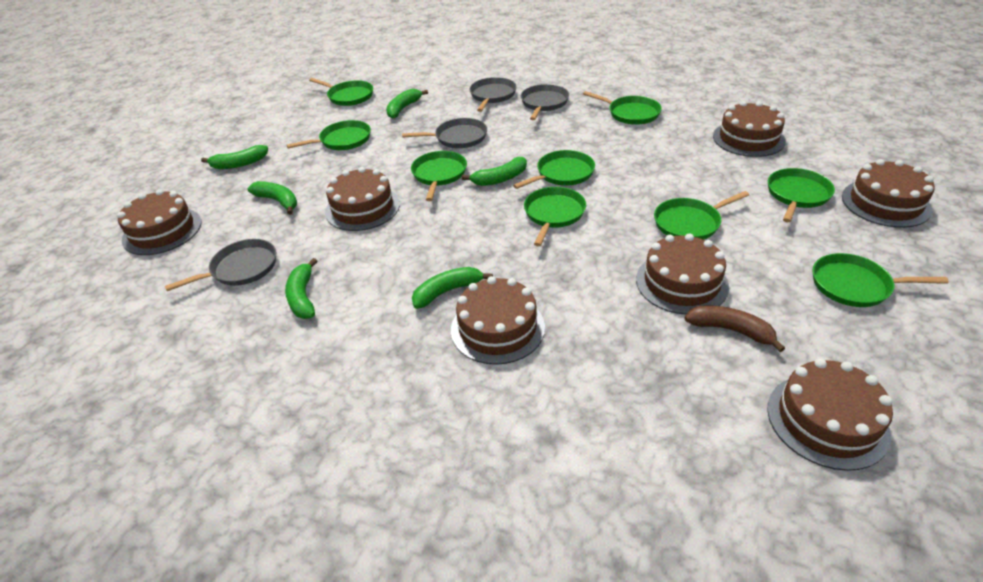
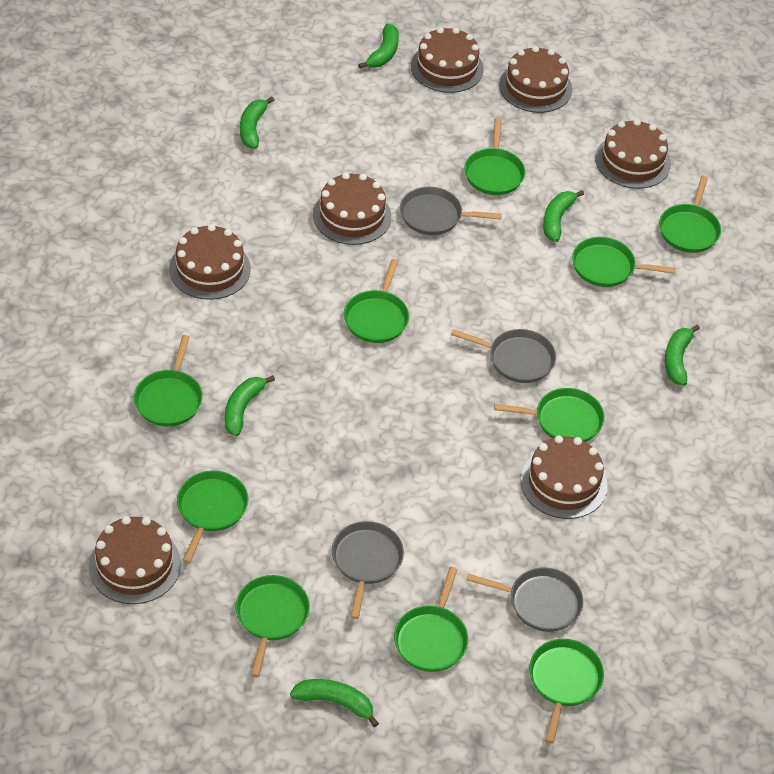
brown banana: [685,305,785,352] = 1 -> none = 0
green pan: [287,120,371,150] [309,78,373,106] [411,151,467,201] [513,150,595,189] [524,187,586,246] [583,91,662,125] [654,191,749,240] [768,168,835,222] [812,253,949,307] = 9 -> [134,335,203,426] [177,471,248,563] [235,575,310,677] [344,259,409,343] [394,567,468,672] [464,118,525,195] [494,388,605,442] [529,639,604,743] [572,237,676,287] [659,176,721,253] = 10

